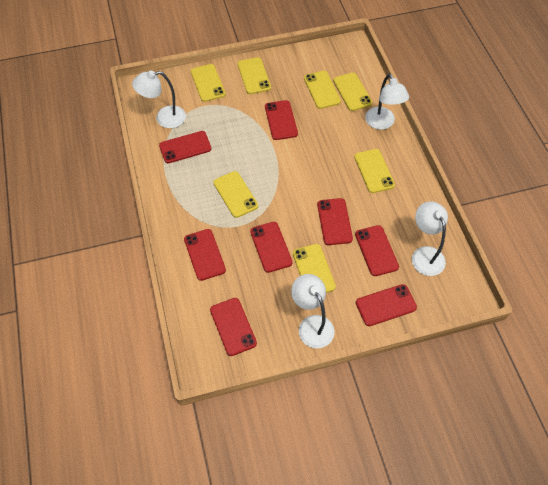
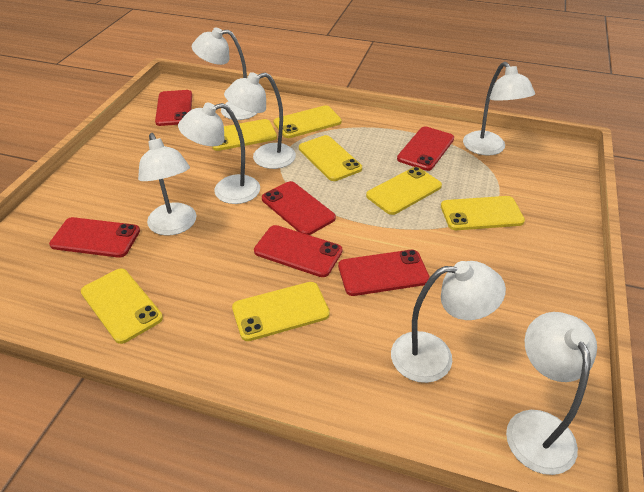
red phone: [159,131,211,163] [184,229,226,281] [210,298,257,356] [250,222,292,273] [265,100,298,140] [317,198,353,245] [355,225,399,276] [356,284,417,326] = 8 -> [49,217,140,258] [155,90,192,126] [254,225,342,277] [262,181,336,235] [338,250,430,296] [397,126,454,171] = 6
white lamp: [132,71,186,128] [291,274,335,348] [365,74,409,130] [412,201,448,276] = 4 -> [138,133,197,236] [178,103,260,204] [192,27,257,120] [224,72,296,169] [391,261,506,383] [463,62,535,155] [506,312,597,475] = 7

